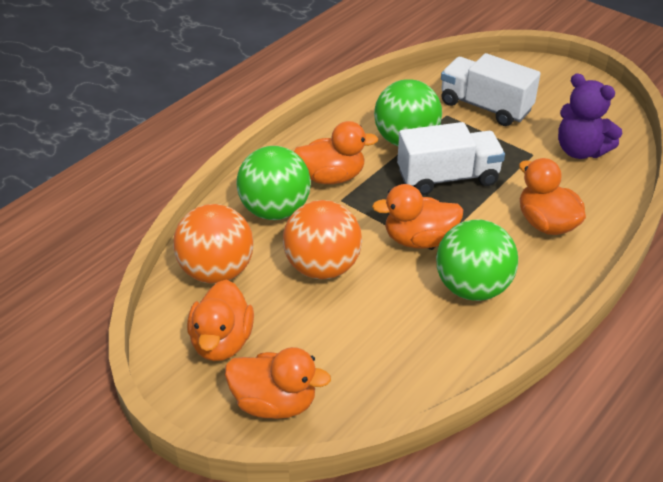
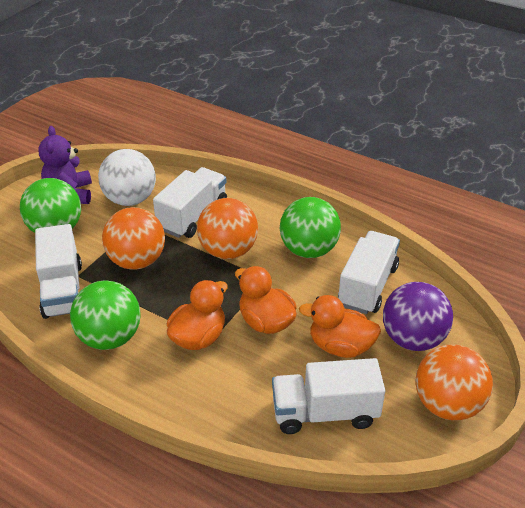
orange ball: [173,204,253,284] [283,200,362,279] = 2 -> [102,207,165,270] [197,198,258,259] [416,344,493,421] = 3
orange duck: [187,280,254,361] [225,347,331,419] [294,121,378,184] [372,184,463,249] [519,158,586,235] = 5 -> [167,280,228,350] [235,266,297,334] [299,295,381,358] = 3
purple ball: none = 0 -> [383,282,453,351] = 1
white ball: none = 0 -> [98,149,156,206] = 1
white truck: [397,122,505,195] [441,53,541,126] = 2 -> [35,224,82,319] [153,167,227,238] [272,358,385,434] [338,231,400,314] = 4

